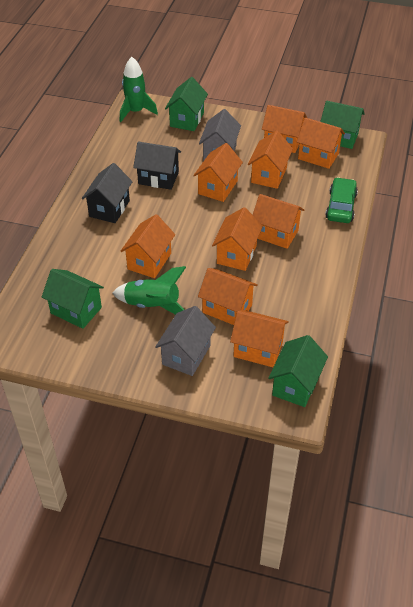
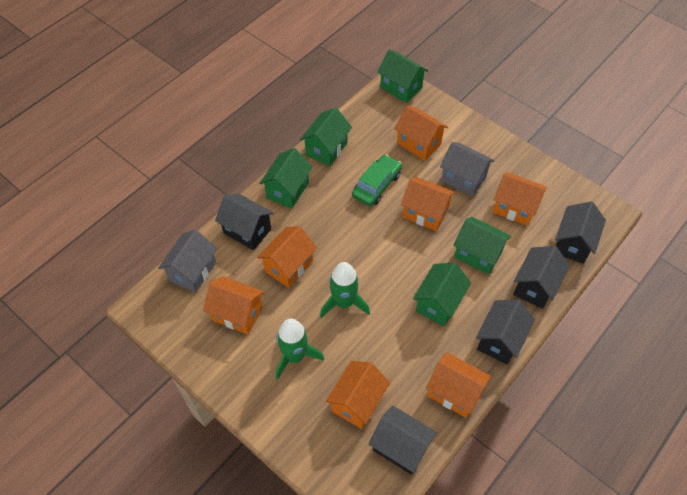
black house: [82,163,133,223] [133,142,181,190] = 2 -> [215,194,273,251] [369,406,437,475] [476,300,535,365] [513,245,570,309] [555,201,606,264] = 5
green house: [42,269,104,329] [165,77,208,131] [268,335,328,407] [320,101,365,149] = 4 -> [259,148,313,209] [300,107,352,166] [377,49,428,103] [413,262,471,326] [454,217,511,275] = 5
orange house: [121,215,175,278] [193,143,243,202] [198,268,258,325] [212,207,263,271] [230,310,289,367] [248,130,293,189] [253,194,304,249] [262,105,307,153] [297,118,345,169] = 9 -> [203,276,264,334] [257,226,317,288] [326,361,390,429] [394,105,448,161] [401,177,455,231] [426,352,491,418] [493,172,547,226] = 7

